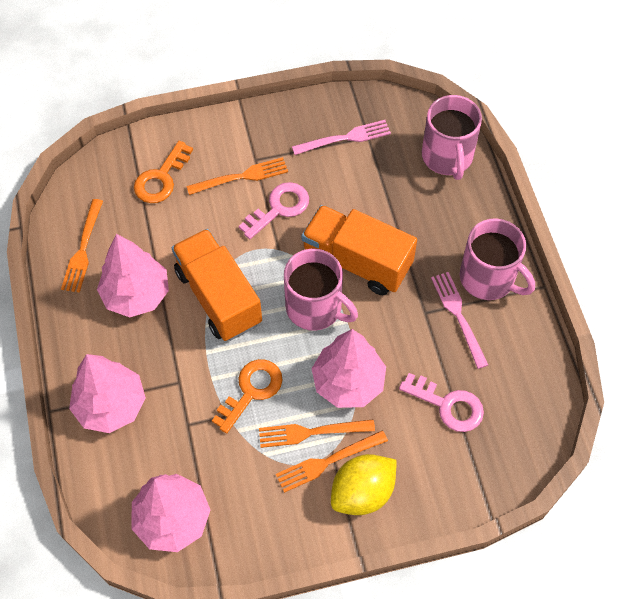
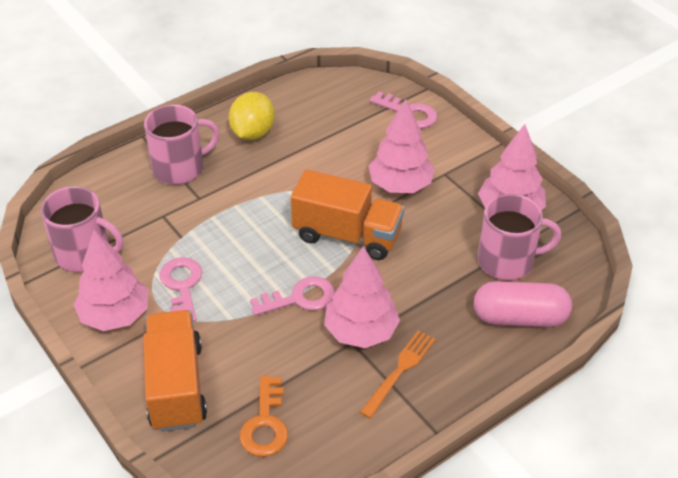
orange fork: [61,199,103,293] [186,157,288,195] [259,419,375,448] [276,430,388,493] = 4 -> [360,330,435,419] = 1
orange key: [134,141,193,203] [212,359,283,434] = 2 -> [240,376,288,457] = 1
pink capsule: none = 0 -> [474,281,572,327] = 1
pink fork: [292,120,391,155] [431,272,488,369] = 2 -> none = 0
pink key: [239,182,309,239] [399,373,484,432] = 2 -> [159,257,202,322] [250,276,335,316] [370,91,437,128] = 3

